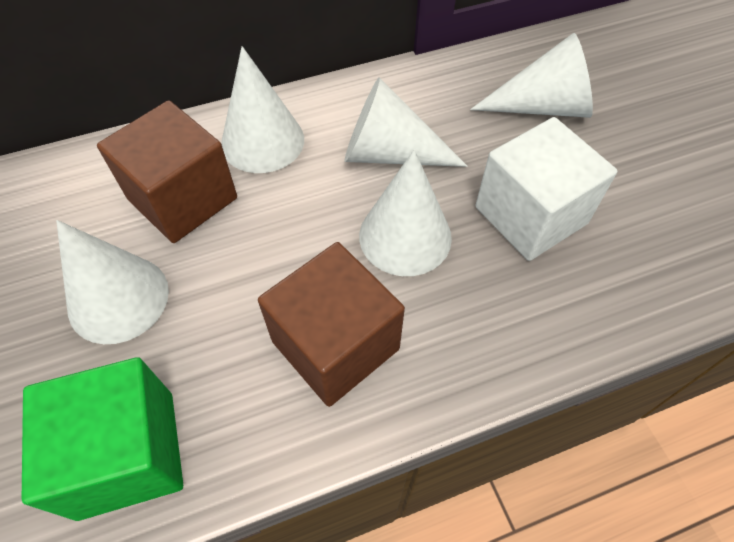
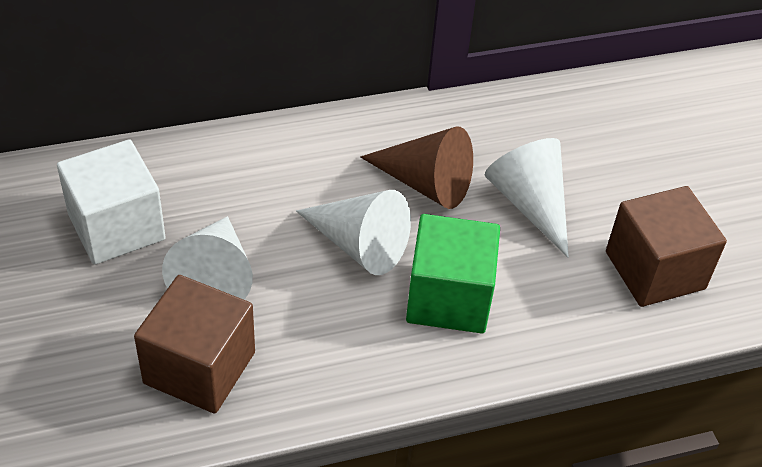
brown cone: none = 0 -> [360,126,473,209] = 1
white cone: [56,220,169,344] [221,46,304,173] [345,77,468,167] [359,150,452,276] [470,33,593,118] = 5 -> [162,216,253,300] [296,190,411,275] [485,138,569,258] = 3

